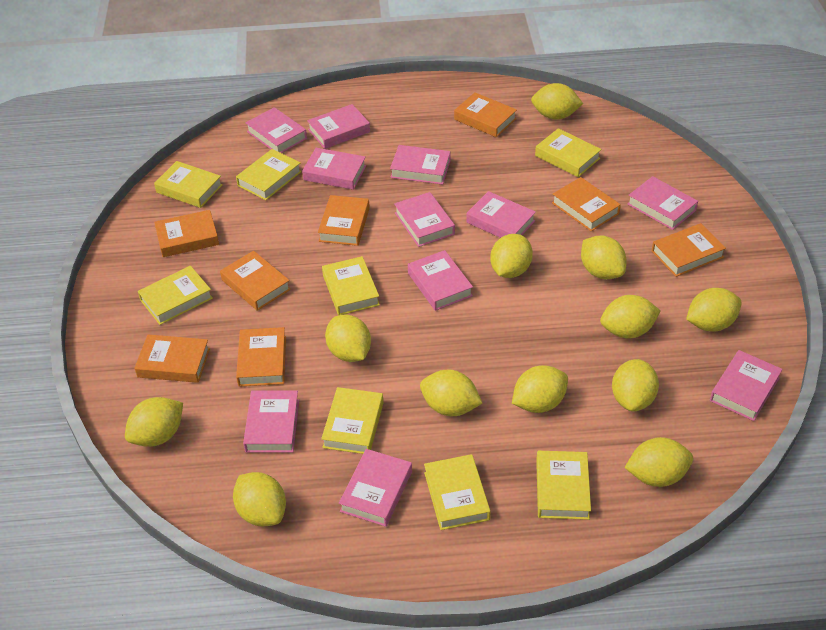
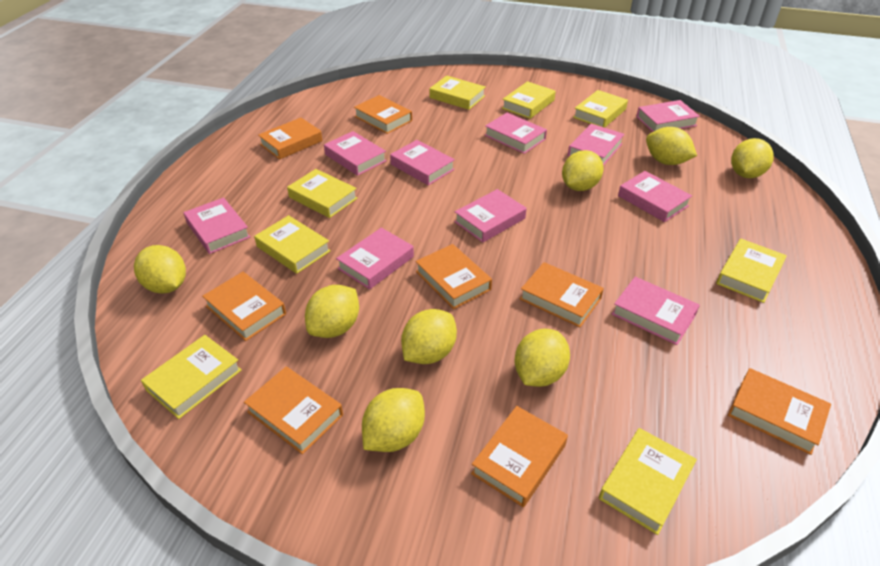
pink book: [243,391,299,453] [246,107,307,153] [302,148,366,190] [307,104,370,149] [339,449,412,527] [390,145,451,185] [394,192,455,247] [408,250,473,311] [466,191,536,238] [627,176,698,230] [710,350,782,421] = 11 -> [184,197,250,254] [324,131,387,176] [336,228,414,290] [390,140,455,185] [454,189,527,243] [485,113,547,154] [568,124,625,166] [612,277,700,345] [618,171,692,222] [636,100,700,132] = 10
yellow lemon: [125,397,183,447] [233,472,286,527] [325,315,371,362] [420,370,482,416] [490,234,533,278] [512,365,568,413] [531,83,583,120] [581,235,627,279] [600,295,661,339] [612,359,659,411] [624,437,693,487] [686,288,741,332] = 12 -> [134,245,186,294] [305,285,359,338] [362,388,425,452] [401,309,457,364] [515,329,570,387] [562,150,604,191] [646,127,697,165] [731,138,774,178] = 8

